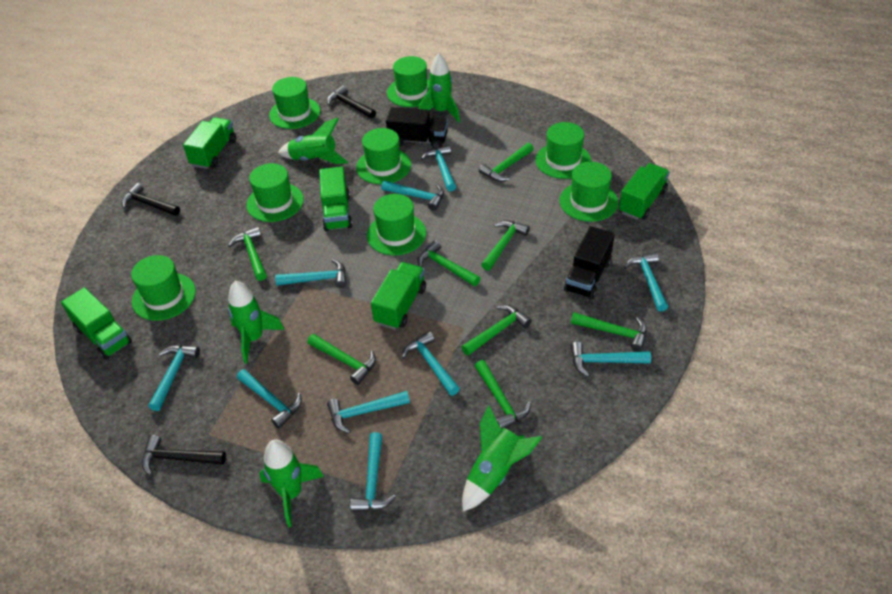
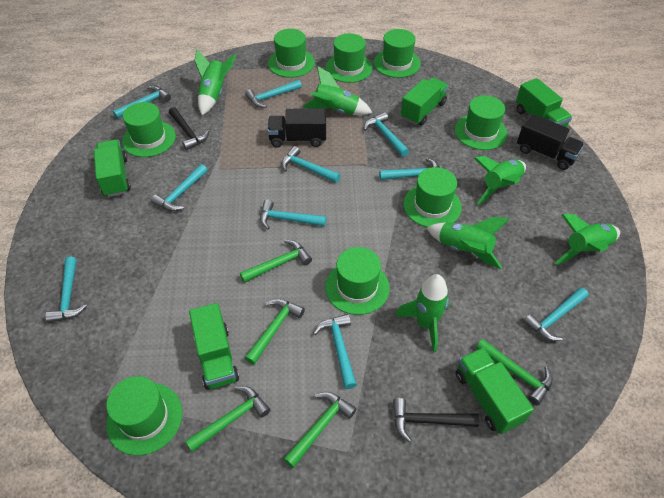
black hammer: [121,183,180,216] [142,435,226,476] [327,85,376,119] = 3 -> [169,107,209,150] [393,398,479,442] = 2
green hammer: [228,227,267,281] [307,334,376,385] [417,240,481,286] [462,305,532,356] [475,360,531,430] [479,143,534,182] [481,220,530,271] [571,312,647,352] = 8 -> [185,386,270,452] [240,240,312,283] [245,299,305,365] [284,392,357,468] [476,339,553,405] = 5
green rocket: [228,281,285,364] [259,439,324,527] [278,118,348,164] [419,53,460,122] [462,405,542,511] = 5 -> [195,49,236,115] [303,66,372,115] [395,274,450,353] [427,217,509,269] [474,156,526,205] [555,214,620,265] = 6

